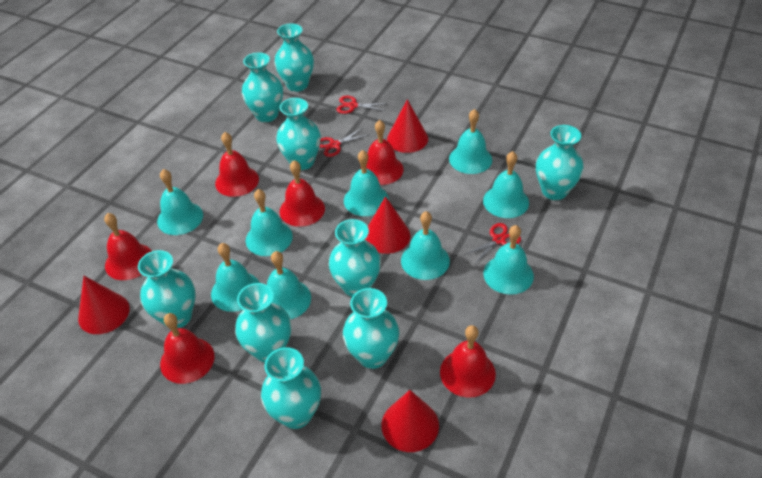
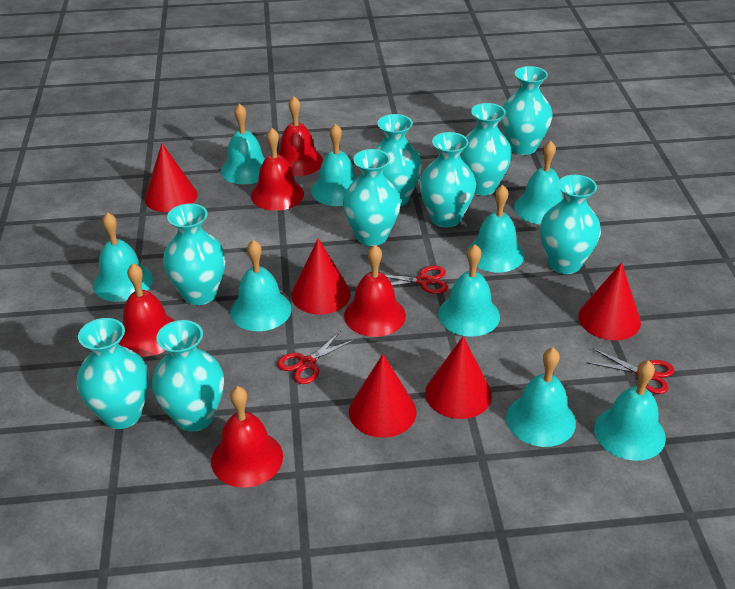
red bell: [104,213,152,280] [160,313,214,384] [215,132,259,197] [280,160,325,227] [360,120,404,185] [440,325,496,398] = 6 -> [119,263,175,357] [211,386,283,488] [251,128,304,211] [278,96,323,176] [344,245,406,337] = 5
red cone: [78,276,130,334] [365,196,411,254] [382,390,439,452] [387,99,428,153] = 4 -> [144,144,198,212] [291,238,351,315] [349,354,417,438] [425,336,492,419] [578,262,641,341] = 5

